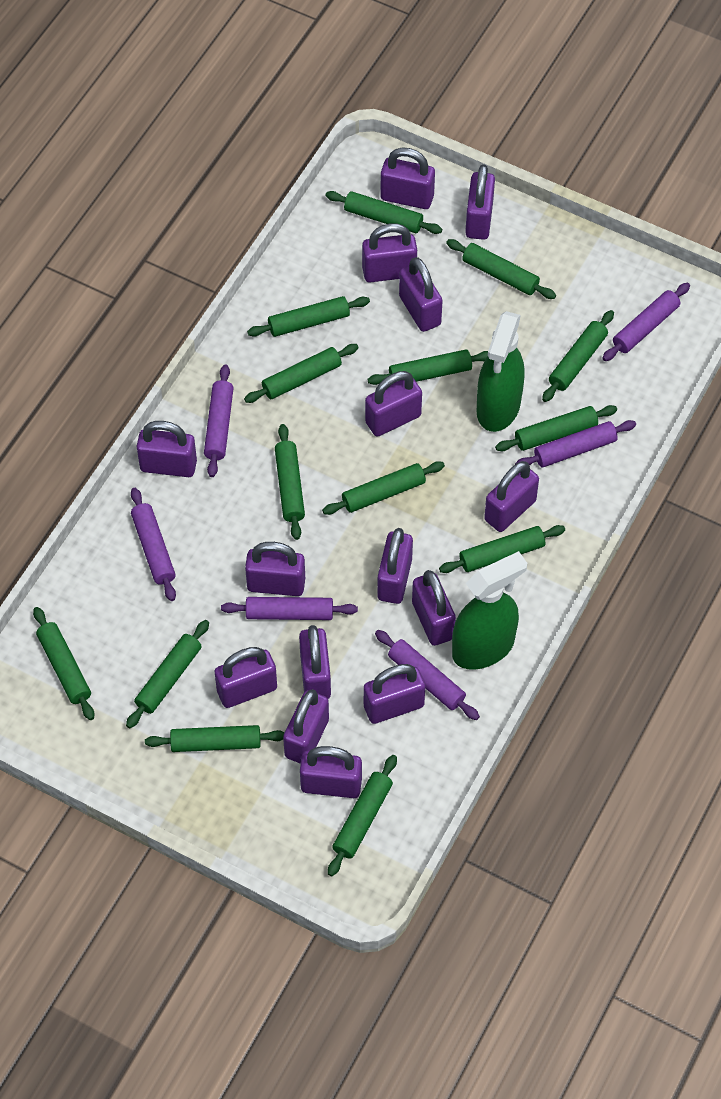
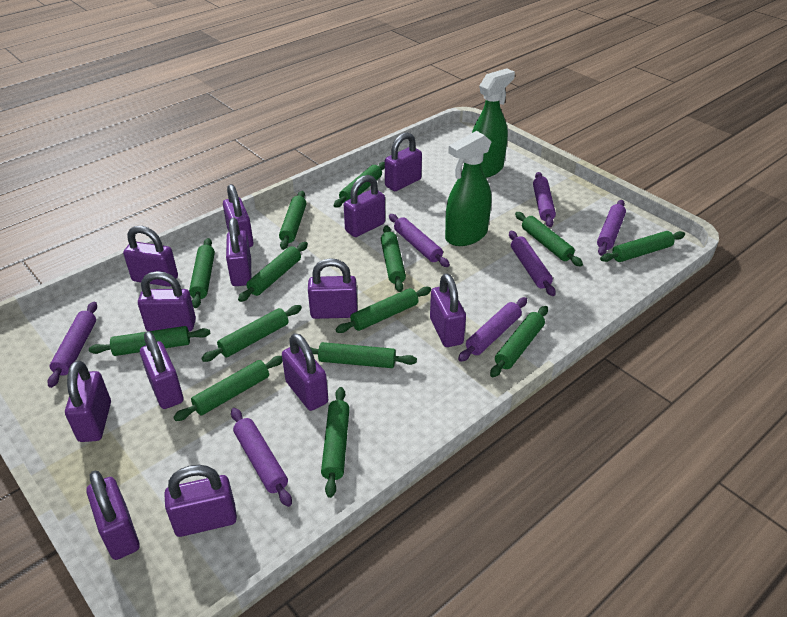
purple padlock: [137,421,197,477] [215,647,277,708] [245,542,305,596] [283,689,329,764] [299,625,331,699] [300,746,362,798] [362,223,417,282] [364,664,425,724] [365,371,422,437] [377,528,413,604] [380,147,435,209] [399,257,443,332] [412,570,456,646] [465,164,495,240] [484,461,539,532] = 15 -> [65,360,111,442] [86,471,140,560] [123,226,178,287] [138,271,196,331] [140,331,183,409] [164,465,237,537] [223,184,253,248] [226,218,251,286] [282,333,328,411] [308,258,357,319] [344,175,385,237] [385,132,422,191] [430,273,466,347] = 13
purple rolling pin: [131,488,176,601] [204,364,234,477] [221,597,358,620] [375,630,480,720] [515,420,636,467] [602,283,690,361] = 6 -> [47,302,97,388] [231,408,292,507] [389,214,450,267] [458,297,527,362] [509,231,556,296] [533,172,556,227] [597,200,626,256] = 7

